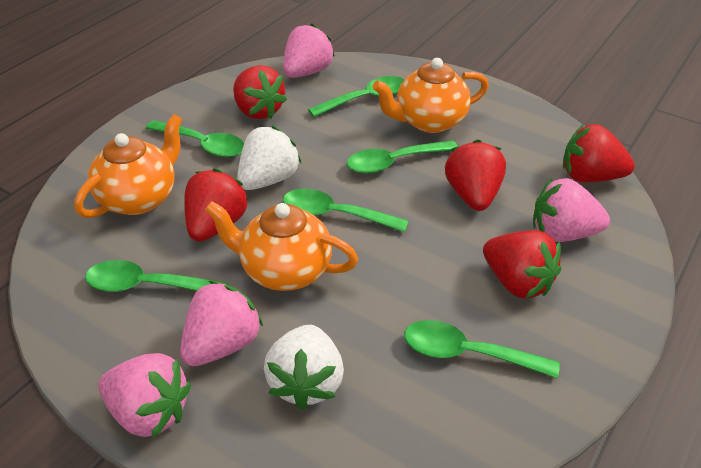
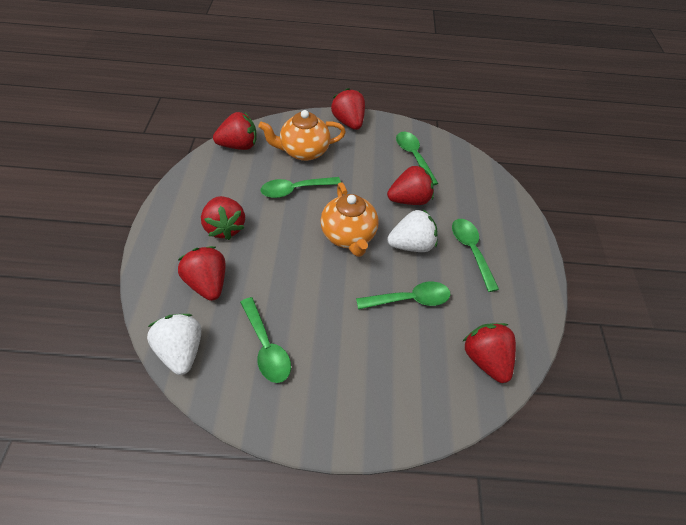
green spoon: [85,260,228,292] [146,120,244,157] [283,188,409,232] [308,76,404,117] [347,140,457,174] [404,320,560,379] = 6 -> [240,297,291,383] [261,177,341,198] [356,282,450,309] [396,132,438,186] [452,219,499,292] = 5
orange teapot: [74,114,182,218] [205,201,358,291] [372,58,489,133] = 3 -> [258,110,346,161] [320,182,379,257] = 2
pink strawberry: [98,353,191,438] [180,281,263,366] [283,24,335,78] [533,178,610,242] = 4 -> none = 0
red strawberry: [184,168,249,242] [233,65,287,119] [445,139,506,211] [483,230,561,299] [563,124,635,182] = 5 -> [178,246,226,301] [201,196,245,240] [213,112,257,150] [331,88,365,130] [387,165,434,205] [463,323,516,383] = 6

